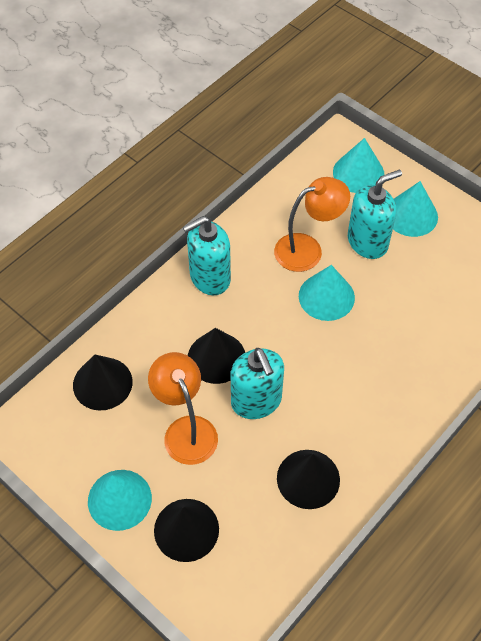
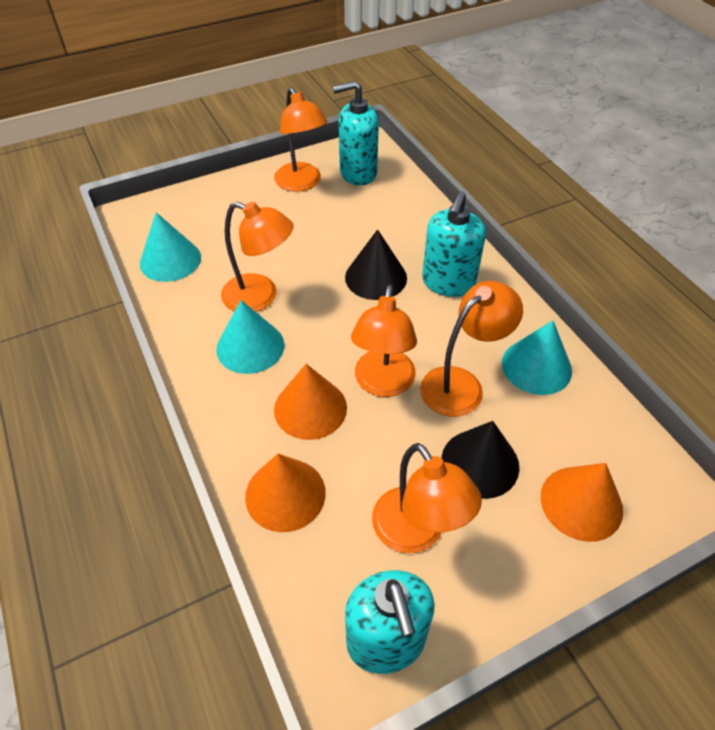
black cone: [73,355,133,411] [154,499,219,562] [188,328,245,384] [277,450,340,509] = 4 -> [345,229,407,300] [441,421,519,499] = 2
orange cone: none = 0 -> [245,454,326,532] [274,364,347,440] [541,463,623,542] = 3
orange lamp: [148,352,218,465] [274,177,350,272] = 2 -> [221,202,294,312] [274,87,327,192] [351,285,417,397] [372,443,482,553] [420,281,523,417] = 5
turquoise cone: [88,470,152,531] [299,265,355,321] [333,138,384,193] [393,181,438,237] = 4 -> [140,212,201,282] [216,300,285,374] [502,321,572,395] = 3

